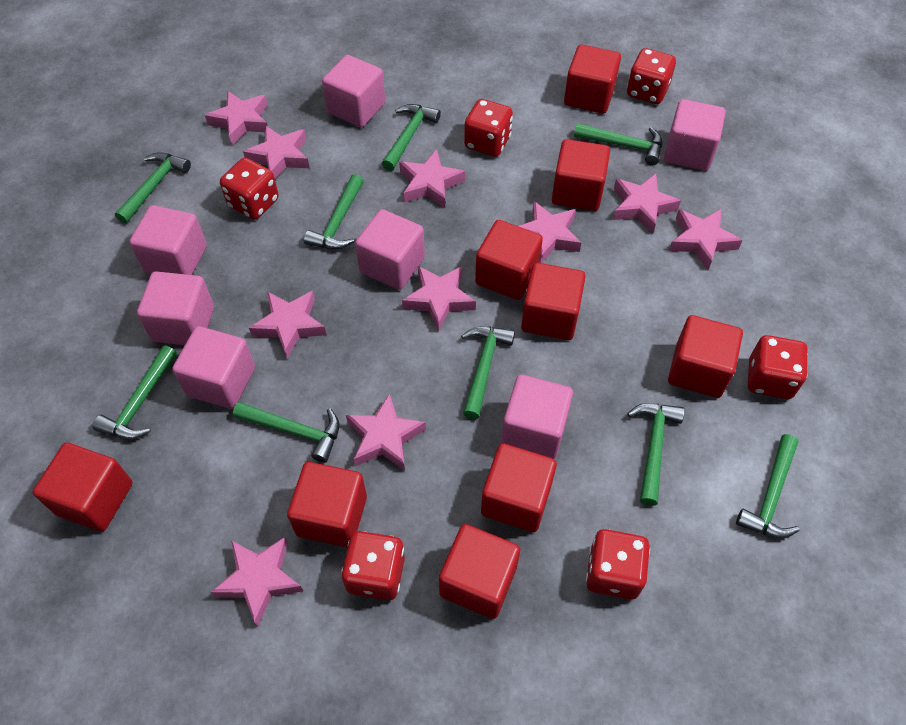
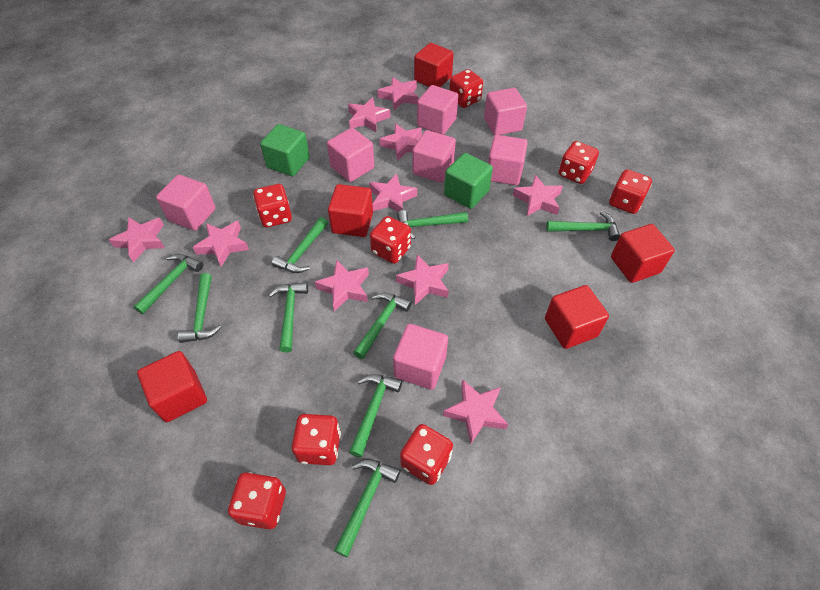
green cube: none = 0 -> [260,124,310,176] [444,153,493,209] = 2
red cube: [33,442,132,532] [287,462,367,547] [439,524,520,619] [475,220,543,300] [481,443,557,532] [521,263,586,340] [552,139,610,211] [564,44,621,114] [668,315,743,398] = 9 -> [137,351,207,422] [328,184,373,237] [414,43,454,87] [545,285,609,349] [611,224,675,283] = 5
red dice: [220,158,279,220] [341,531,405,600] [464,99,513,157] [586,529,650,599] [627,48,676,104] [748,335,808,399] = 6 -> [228,472,286,529] [253,184,292,227] [292,414,341,465] [370,216,411,264] [400,424,453,485] [449,69,483,108] [559,141,599,184] [609,169,652,214] = 8

